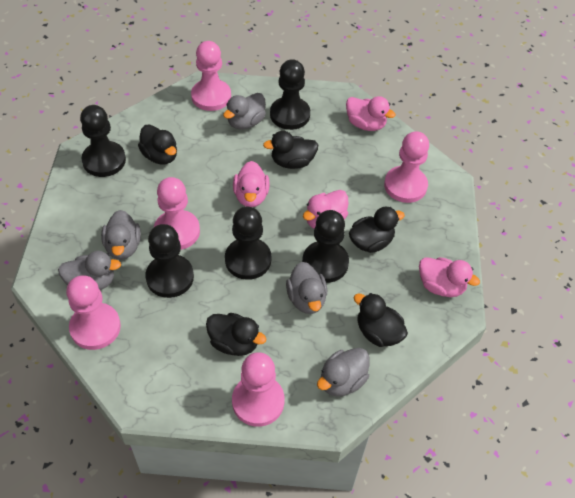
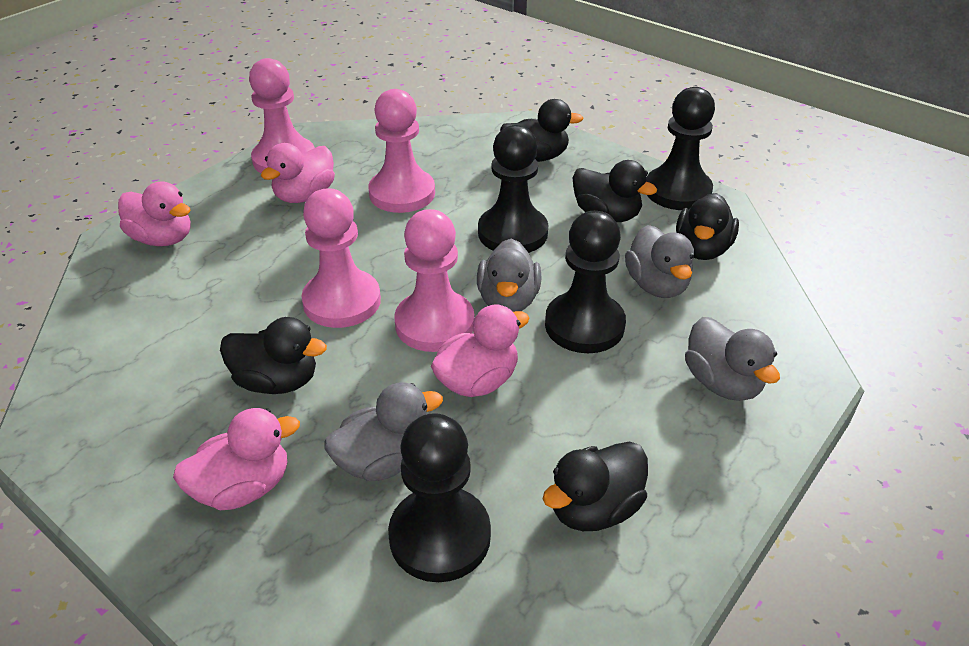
black pawn: [80,105,126,177] [145,224,194,298] [225,207,271,280] [270,59,310,130] [302,210,349,283] = 5 -> [388,413,491,582] [478,125,548,253] [545,211,626,353] [647,87,715,210] = 4
grey duck: [58,251,121,290] [101,210,141,260] [223,93,266,130] [286,262,327,314] [317,348,370,396] = 5 -> [324,383,443,481] [477,239,542,312] [625,225,694,298] [685,317,780,401] = 4
pink pawn: [66,275,121,350] [154,177,200,250] [191,41,231,111] [232,352,285,427] [384,131,429,203] = 5 -> [249,58,315,173] [301,188,381,328] [368,89,435,213] [394,209,475,352] = 4

